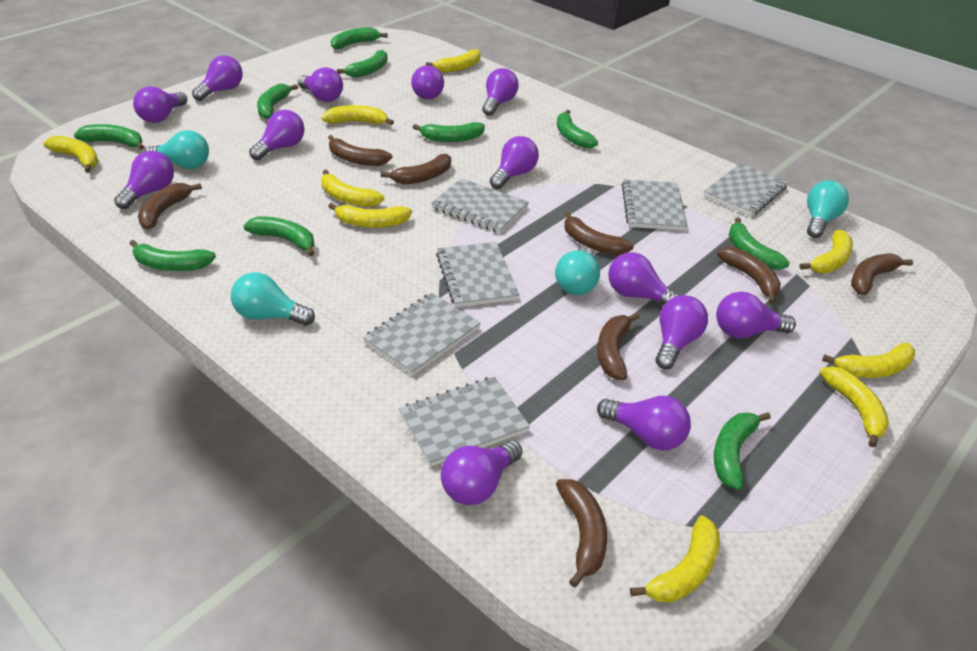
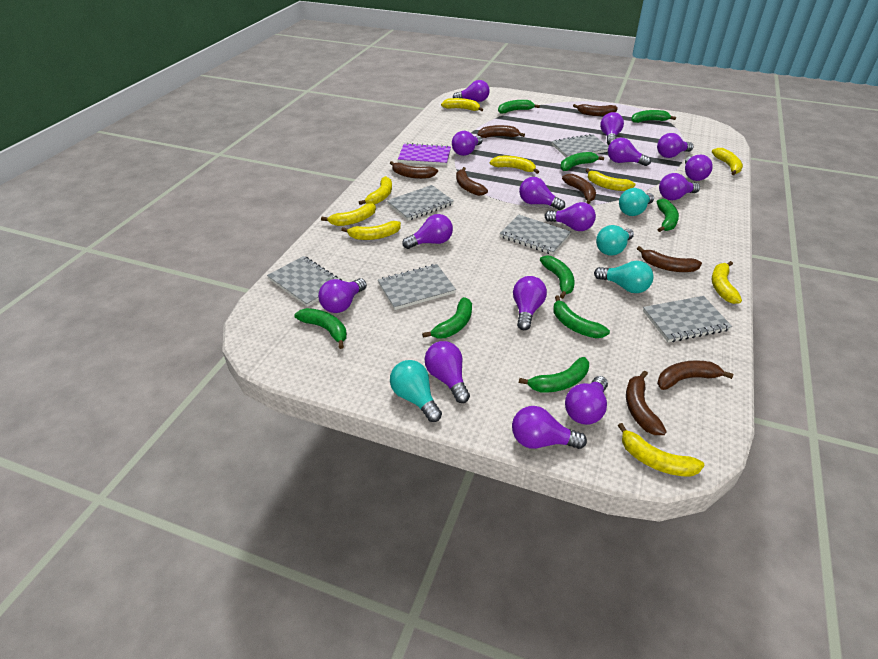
green banana: [74,124,144,150] [129,240,216,271] [243,217,315,256] [257,84,298,119] [331,27,388,49] [337,50,388,78] [413,122,485,142] [557,110,598,148] [714,412,771,490] [729,217,790,270] = 10 -> [294,308,347,349] [422,297,472,338] [498,100,540,113] [519,357,589,393] [540,255,575,299] [553,295,610,338] [561,152,604,171] [631,110,676,123] [657,199,679,232] = 9
purple light bulb: [114,151,174,209] [133,86,187,123] [192,55,243,101] [249,110,304,160] [298,67,343,102] [411,65,444,99] [441,440,523,505] [482,68,519,116] [490,136,539,189] [597,396,691,451] [608,252,680,305] [655,295,708,369] [716,291,796,338] = 13 -> [318,278,367,313] [402,214,453,249] [425,341,470,403] [452,131,483,156] [453,80,490,102] [512,406,587,449] [513,276,547,330] [519,177,565,210] [545,202,596,231] [565,376,608,425] [600,112,624,145] [608,138,651,166] [657,133,693,158] [659,173,700,200] [685,155,713,181] = 15
purple notebook: none = 0 -> [398,143,451,165] = 1

